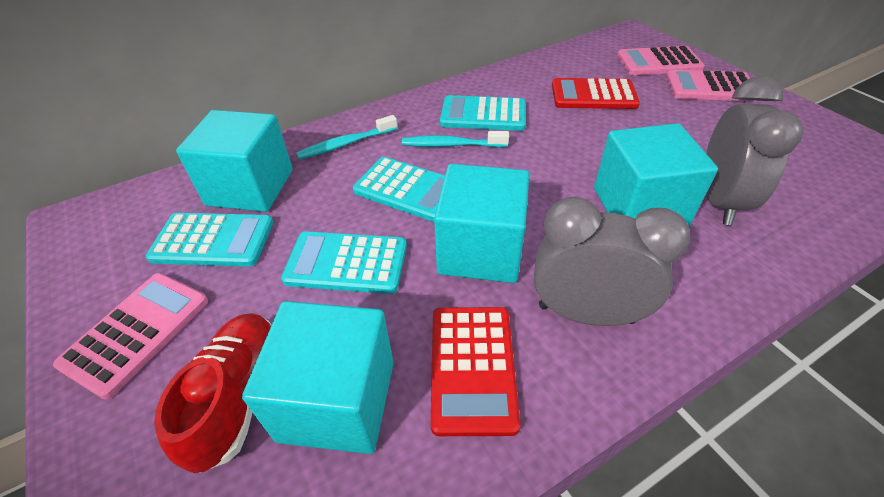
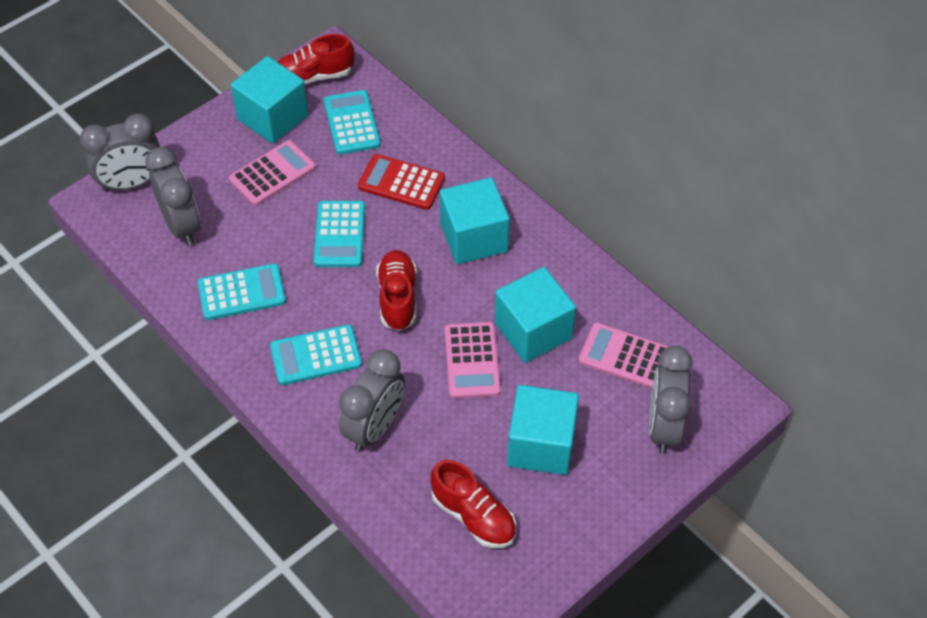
grey clock: [534,196,690,326] [706,76,803,225] = 2 -> [80,113,160,192] [145,147,200,246] [339,349,405,452] [649,345,693,454] = 4
red calculator: [431,307,521,436] [552,78,640,109] = 2 -> [358,154,445,210] = 1
red shoe: [154,313,271,473] = 1 -> [277,34,354,84] [376,250,417,331] [430,460,516,548] = 3
turquoise toothbrush: [296,115,398,160] [402,131,509,147] = 2 -> none = 0

